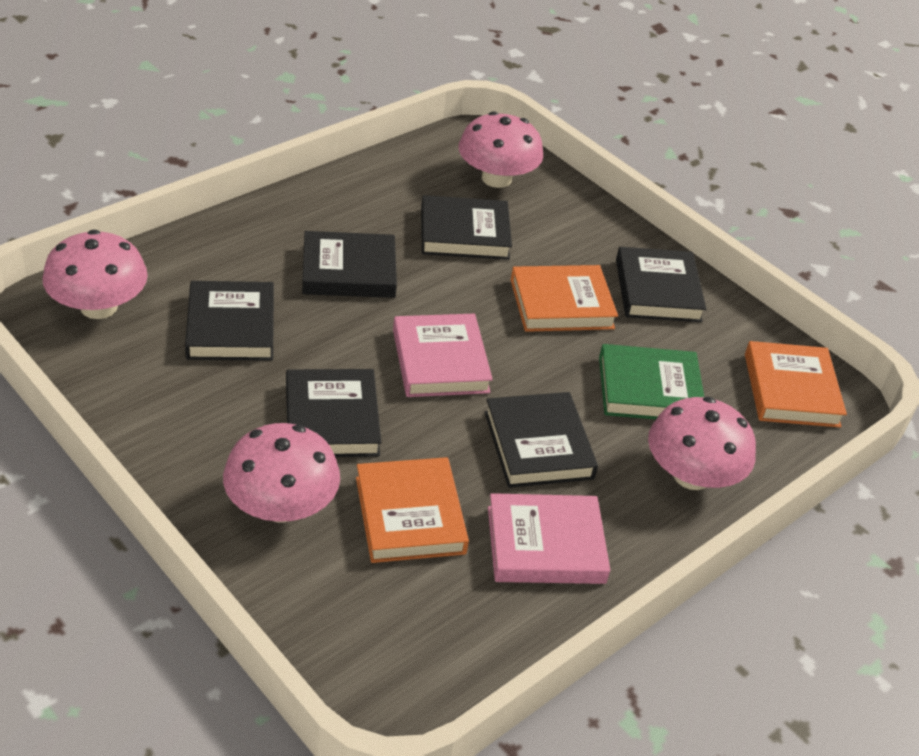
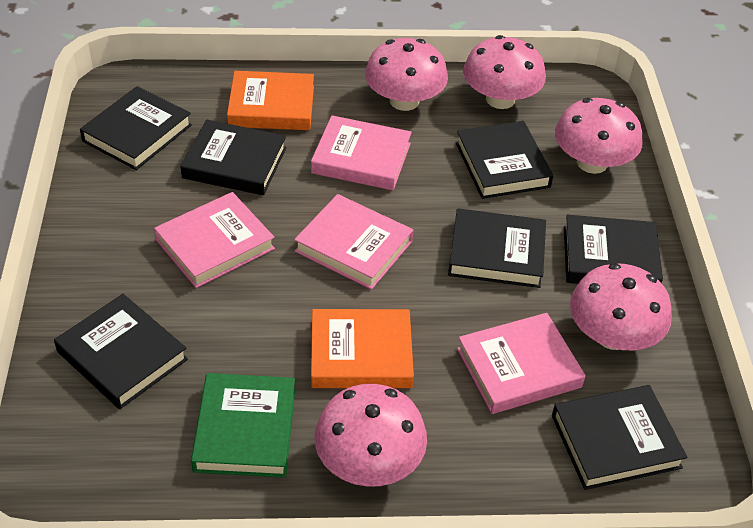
black book: [185,281,274,361] [286,369,381,457] [302,231,397,298] [421,195,512,260] [484,392,598,488] [616,247,706,322] = 6 -> [54,294,188,409] [80,86,192,170] [181,120,286,195] [448,208,546,288] [456,121,553,199] [552,385,687,490] [564,215,663,284] = 7
orange book: [356,457,469,563] [511,265,618,332] [745,341,847,427] = 3 -> [227,71,314,130] [311,309,414,388] = 2
pink book: [393,314,493,397] [488,493,610,584] = 2 -> [154,192,275,288] [294,194,413,290] [311,115,412,190] [457,313,586,414] = 4
pink mushroom: [43,230,148,319] [223,423,340,523] [458,111,543,188] [648,397,756,490] = 4 -> [315,384,427,487] [365,38,448,111] [463,35,546,109] [555,98,643,174] [570,263,672,350] = 5

